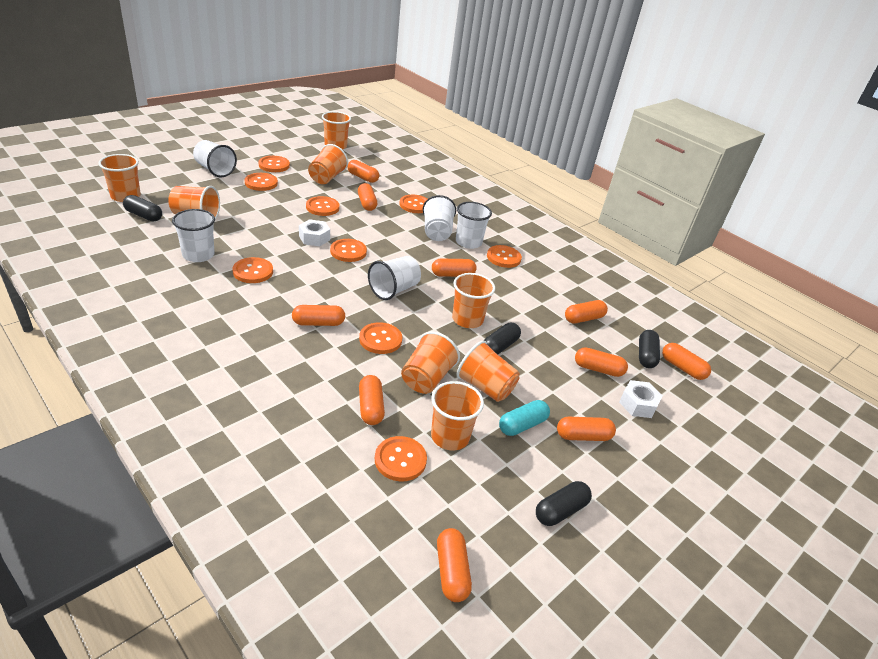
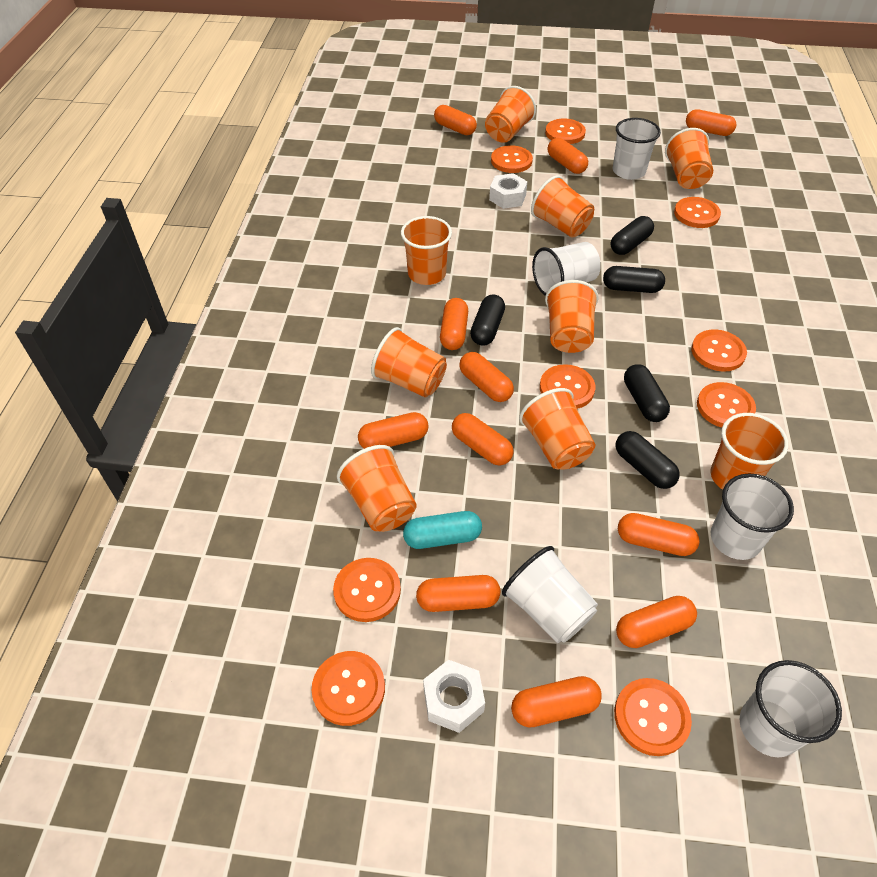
black capsule: [123,195,162,221] [484,323,521,354] [536,481,592,526] [639,330,660,368] = 4 -> [470,294,505,346] [603,266,665,293] [611,216,654,255] [616,431,680,489] [624,364,670,422] = 5
orange capsule: [292,305,345,326] [347,160,379,183] [358,183,377,211] [359,375,385,425] [432,259,477,277] [437,528,472,602] [557,417,616,441] [565,300,608,324] [575,347,628,377] [662,343,711,380] = 10 -> [358,412,429,449] [416,575,500,612] [434,105,477,135] [440,298,468,350] [452,413,514,465] [459,352,514,402] [511,676,602,728] [548,138,588,174] [616,596,697,648] [618,513,700,556] [686,109,737,136] = 11
orange cup: [98,154,141,202] [168,186,220,219] [308,144,348,184] [322,111,351,150] [401,331,460,394] [431,381,484,450] [452,273,495,328] [457,340,520,402] = 8 -> [337,445,417,532] [371,327,447,397] [401,216,452,285] [485,86,536,143] [519,388,595,470] [531,175,594,238] [545,280,599,353] [665,128,713,189] [711,413,789,490] = 9

